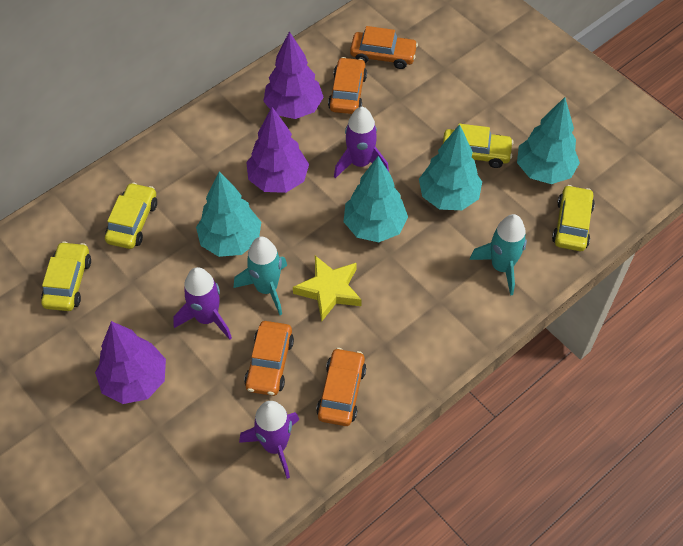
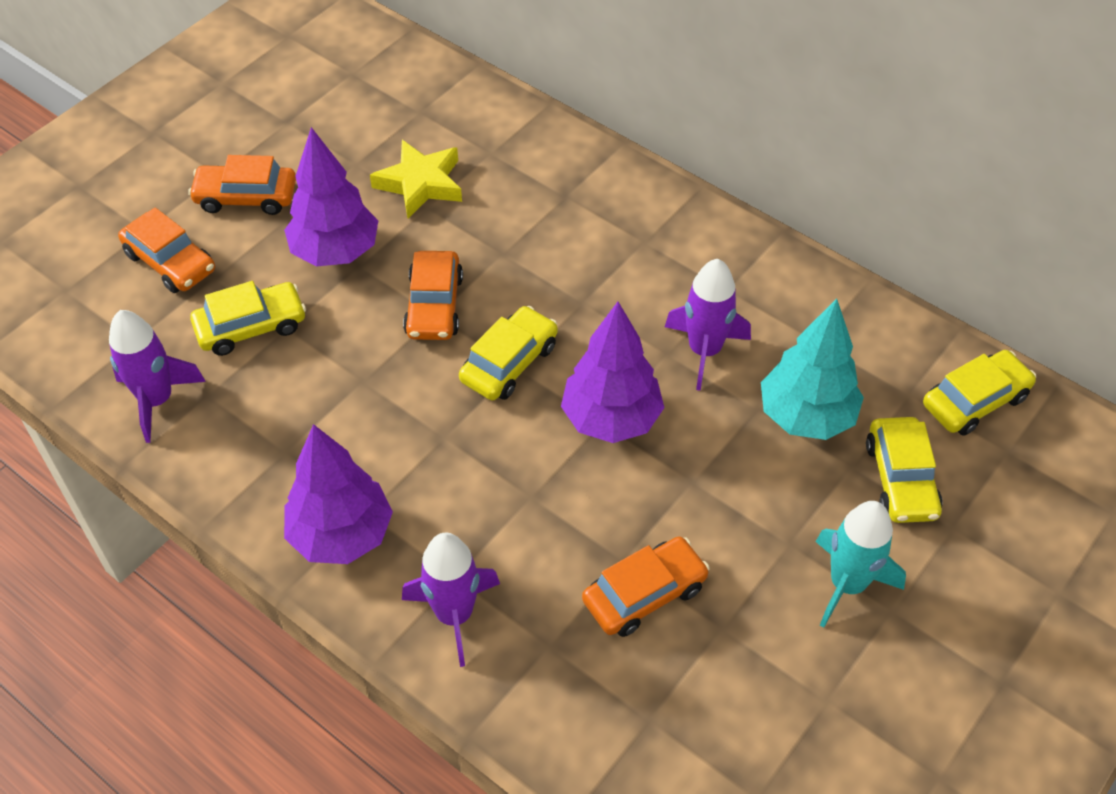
turquoise rocket: [233,236,287,315] [469,214,527,296] = 2 -> [816,501,906,628] = 1
turquoise tree: [196,171,261,257] [344,156,408,242] [419,125,482,210] [517,97,580,184] = 4 -> [761,299,864,440] = 1

